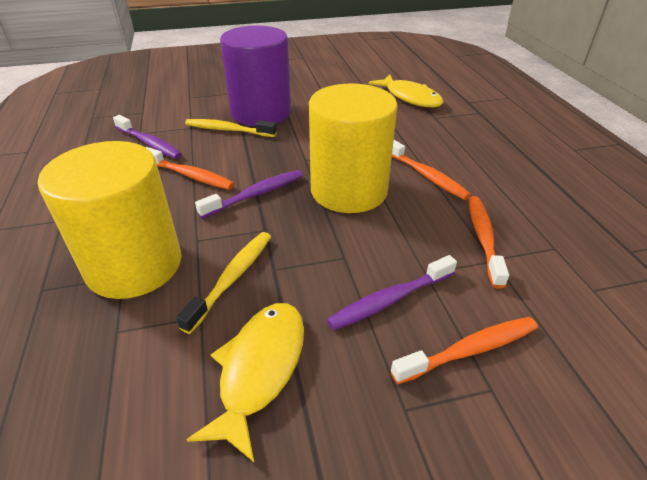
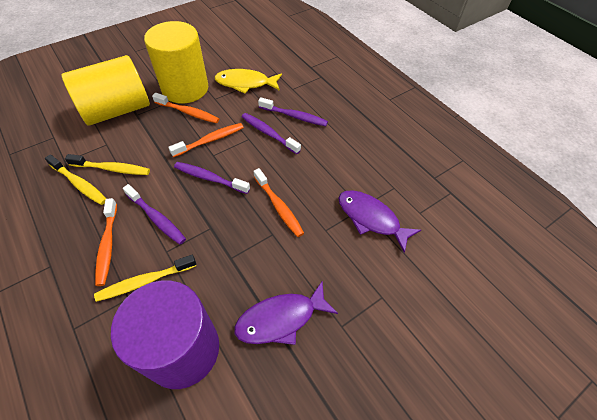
purple fish: none = 0 -> [234,281,338,345] [338,190,421,253] = 2
purple toothbrush: [113,115,182,159] [195,170,303,219] [327,255,457,330] = 3 -> [123,184,186,244] [174,162,250,194] [242,113,301,154] [258,97,328,126] = 4
yellow fish: [186,303,304,462] [369,75,443,107] = 2 -> [214,69,282,94] = 1
yellow toothbrush: [176,232,271,334] [185,119,277,137] = 2 -> [45,154,106,205] [65,154,150,175] [94,255,196,302] = 3

